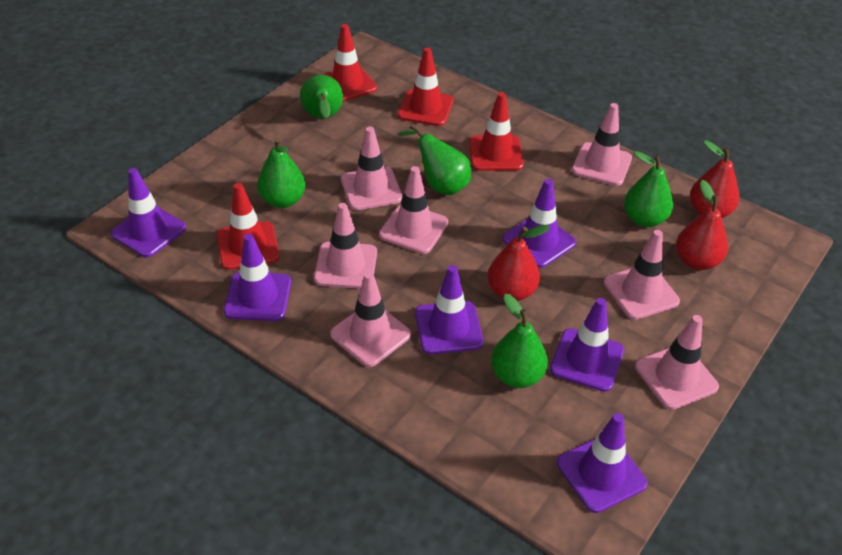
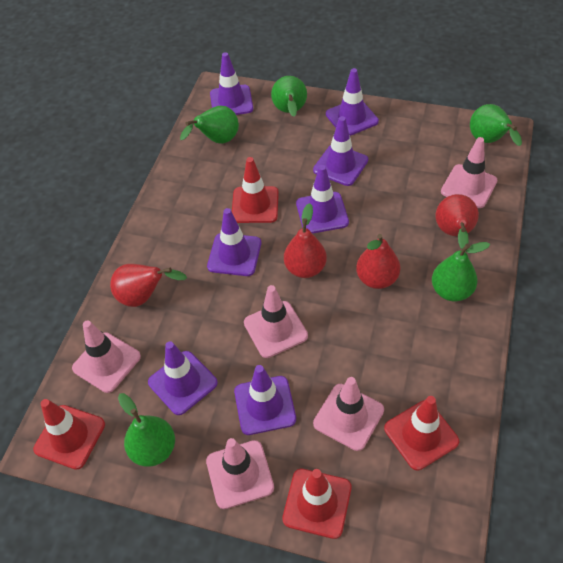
pink traffic cone: [314,203,377,289] [330,272,411,367] [341,127,403,210] [379,166,448,254] [572,103,632,186] [604,230,680,320] [635,315,719,410] = 7 -> [72,320,141,393] [206,438,274,509] [244,285,308,358] [313,377,384,451] [441,137,497,208] = 5
purple traffic cone: [111,168,186,257] [224,234,291,321] [415,265,484,355] [503,179,576,268] [550,298,624,392] [557,413,647,513] = 6 -> [148,341,218,415] [207,208,261,276] [210,52,253,115] [234,365,296,435] [296,165,349,234] [313,116,368,186] [326,68,379,136] = 7
red pear: [488,225,550,301] [676,180,728,270] [690,140,739,218] = 3 -> [110,264,187,307] [284,203,327,278] [356,234,401,289] [436,194,479,249] = 4

